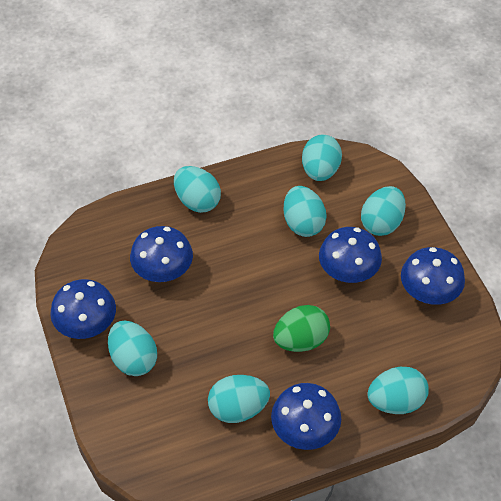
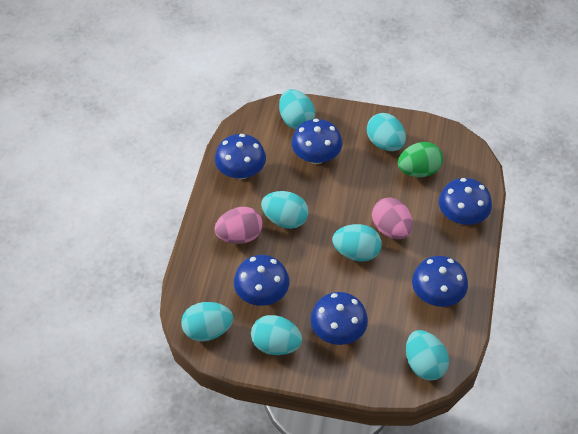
blue mushroom: [50,279,116,339] [130,226,193,282] [271,383,341,450] [319,227,382,283] [401,247,465,305] = 5 -> [215,134,266,180] [234,255,289,306] [291,119,342,164] [311,292,368,345] [412,256,468,307] [439,178,492,225] = 6
pink egg: none = 0 -> [214,207,263,244] [372,197,413,239] = 2

